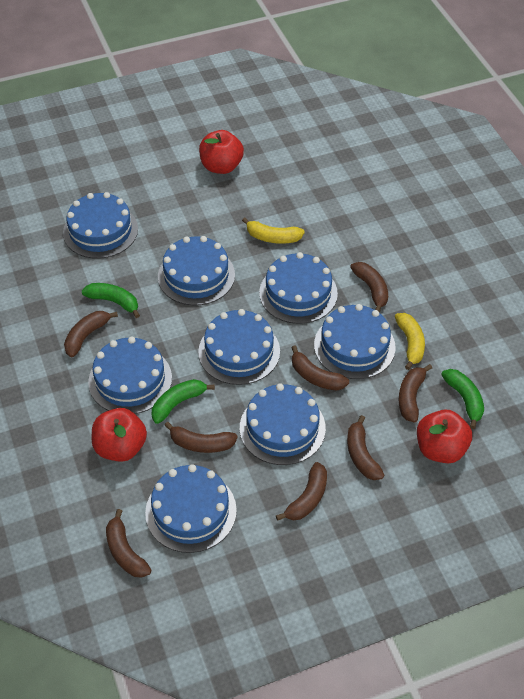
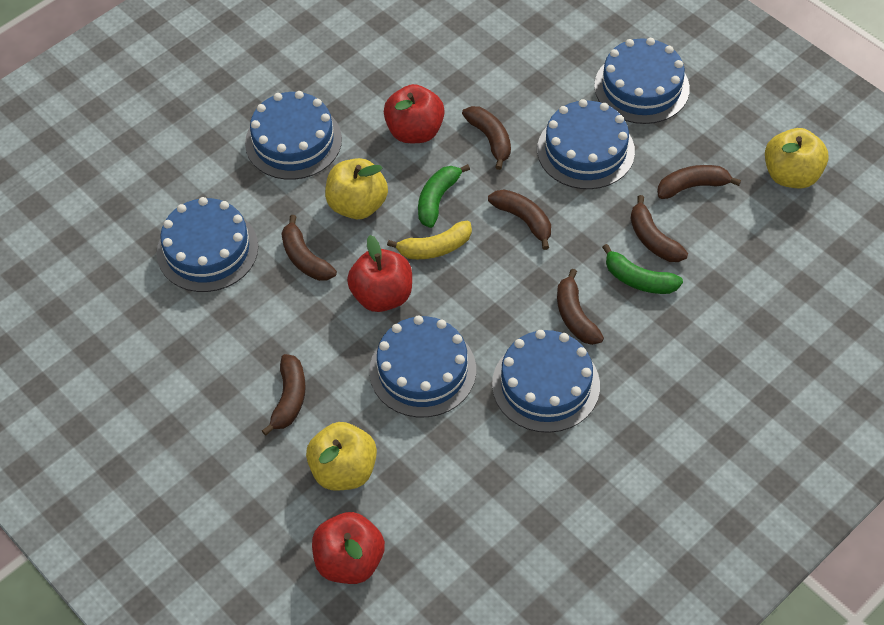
blue cake: [63,192,138,259] [88,337,172,414] [145,464,237,553] [158,236,235,305] [198,309,280,385] [240,383,326,465] [259,252,338,324] [314,304,396,379] = 8 -> [157,197,258,292] [245,91,342,180] [369,315,476,417] [492,330,600,433] [537,99,635,189] [594,38,690,124] = 6
brown banana: [64,311,118,357] [106,509,151,578] [164,422,238,453] [276,462,327,521] [291,346,349,391] [347,415,384,480] [350,262,388,313] [399,364,432,422] = 8 -> [262,354,306,436] [281,215,337,281] [462,106,511,170] [488,189,551,250] [557,269,604,345] [631,195,688,262] [657,165,741,199] = 7
green banana: [82,283,140,318] [152,379,215,424] [441,369,484,429] = 3 -> [418,164,470,228] [602,244,683,294] = 2
yellow apple: none = 0 -> [306,422,377,491] [325,158,388,219] [765,128,829,189] = 3
yellow banana: [242,218,305,244] [395,313,425,370] = 2 -> [387,221,472,259] = 1

